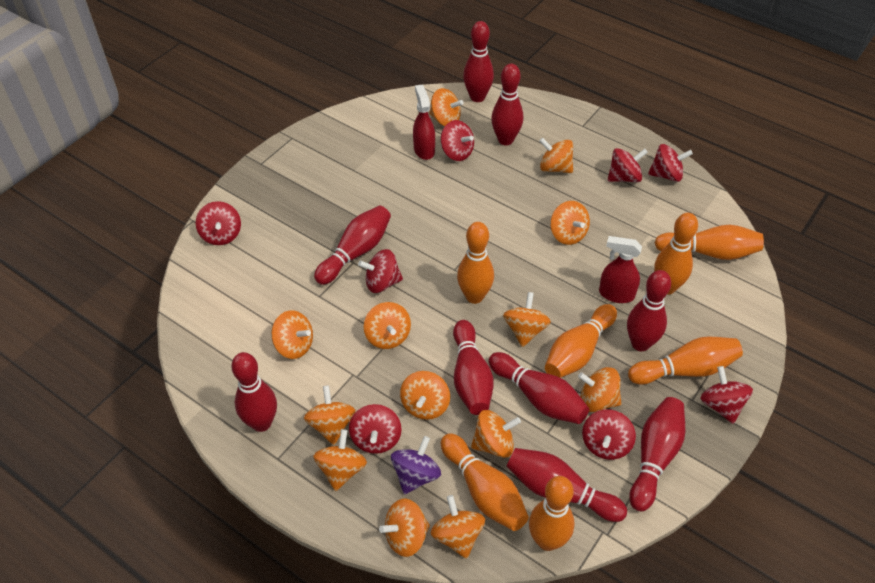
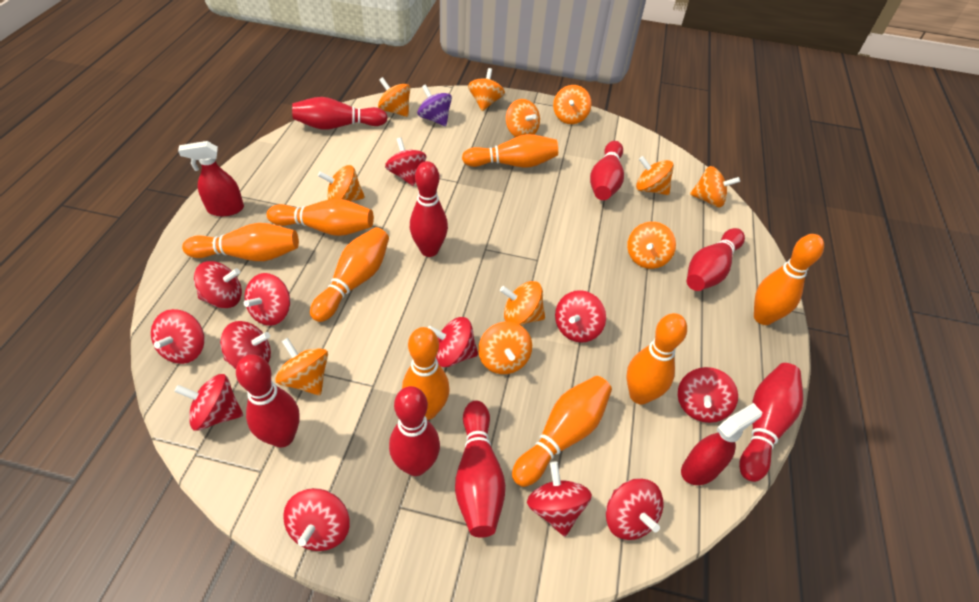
orange bowling pin: [441,433,529,531] [457,222,494,304] [529,476,574,551] [545,304,617,378] [628,336,743,384] [654,213,698,295] [655,225,764,260] = 7 -> [182,223,299,261] [267,199,374,236] [310,227,389,322] [402,327,450,420] [462,134,558,168] [512,376,612,487] [626,313,687,405] [754,234,824,325] = 8
orange spinning top: [271,310,313,359] [304,385,356,445] [313,429,367,491] [364,302,411,349] [379,498,430,557] [400,371,450,420] [429,88,463,127] [431,495,485,559] [471,410,521,458] [503,292,551,347] [539,138,573,173] [550,201,590,245] [578,367,621,412] = 13 -> [275,338,328,395] [318,165,365,201] [378,77,410,117] [468,68,505,111] [478,322,532,374] [500,281,545,325] [506,99,540,137] [553,85,592,124] [627,222,676,269] [636,156,674,195] [690,166,740,208] = 11
red bowling pin: [231,352,277,432] [314,205,391,285] [453,320,494,415] [463,21,494,102] [489,352,589,424] [491,64,523,145] [507,448,627,522] [627,270,671,351] [629,397,685,511] = 9 -> [236,354,300,447] [292,97,388,130] [389,386,440,476] [410,161,448,257] [455,401,506,538] [590,141,624,200] [687,228,745,291] [739,363,803,482] = 8
red spinning top: [196,201,241,245] [349,404,401,454] [358,249,403,293] [441,120,474,161] [582,409,636,460] [607,148,648,182] [648,144,693,182] [700,366,753,424] = 8 -> [151,309,205,364] [174,374,243,431] [194,261,242,308] [220,321,271,369] [244,273,290,326] [283,488,350,551] [385,137,426,186] [428,317,478,367] [527,462,592,537] [555,290,606,342] [606,478,664,540] [678,367,738,423] = 12

